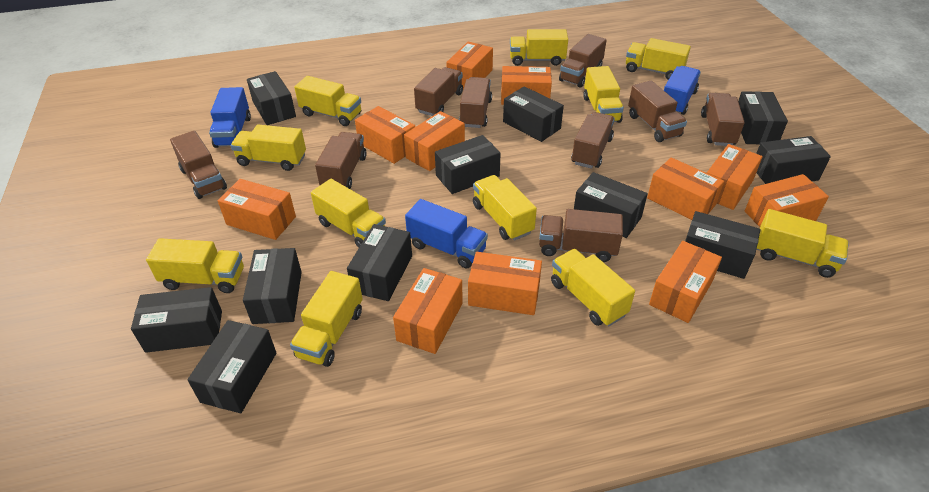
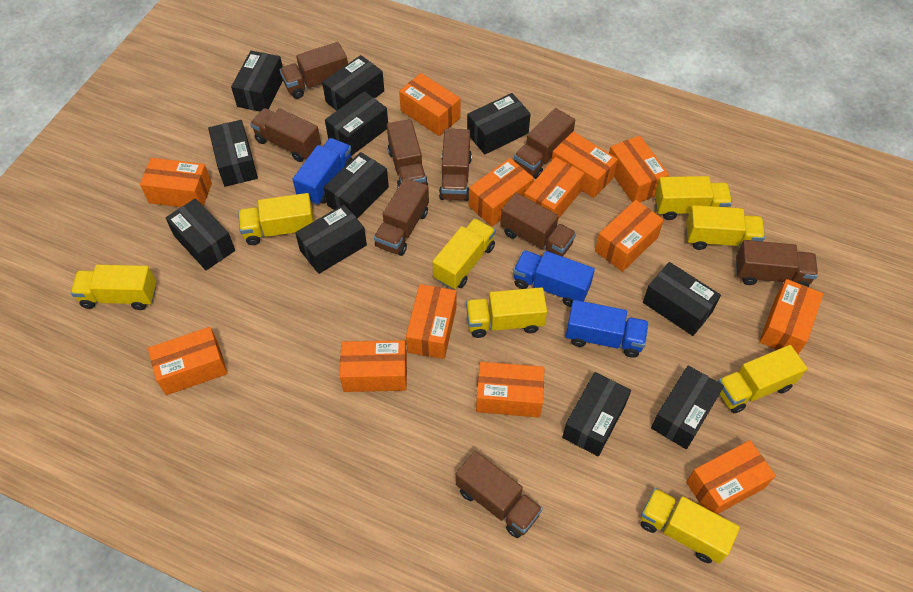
orange box: [218,179,296,240] [355,106,415,164] [393,268,463,354] [404,111,465,171] [446,42,493,89] [468,252,542,315] [501,66,552,105] [647,157,724,220] [649,241,722,323] [707,144,763,210] [745,174,829,227] = 11 -> [140,158,212,207] [148,327,228,395] [340,340,407,392] [399,73,460,136] [406,284,457,359] [469,158,534,226] [476,362,545,418] [524,157,584,219] [551,132,618,198] [595,200,664,272] [609,136,669,202] [686,440,776,514] [759,279,823,354] = 13
yellow truck: [146,238,244,293] [231,125,306,171] [290,271,363,367] [294,76,361,126] [311,179,386,248] [473,175,537,241] [510,29,568,66] [551,249,635,326] [583,66,624,123] [626,38,691,80] [756,209,849,278] = 11 -> [71,265,156,310] [238,193,314,245] [432,218,496,289] [466,287,547,338] [641,488,740,564] [655,176,732,220] [686,205,765,250] [718,345,807,413] = 8

